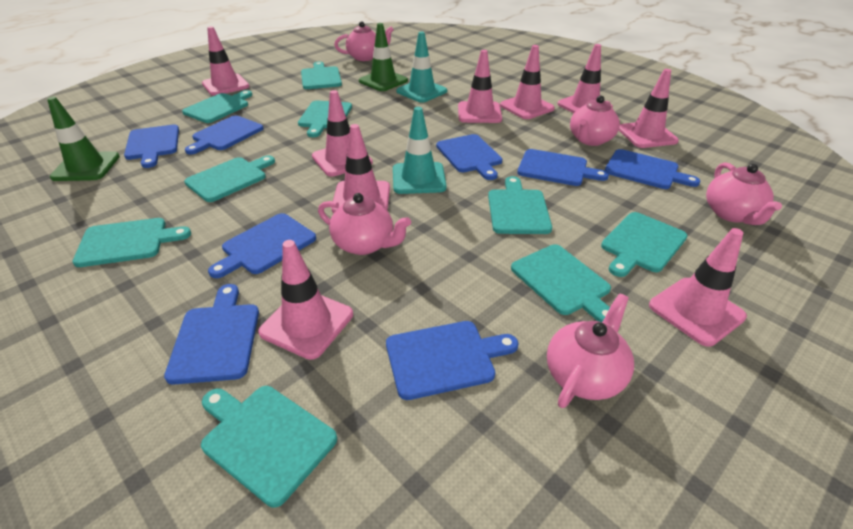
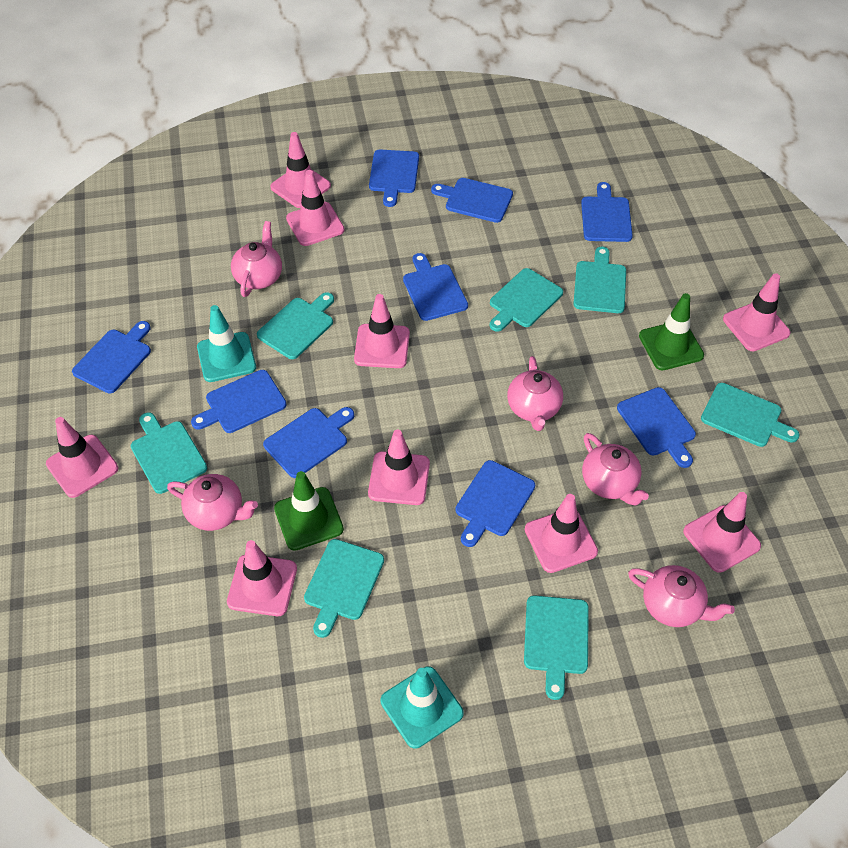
blue cutting board: [124,125,179,168] [164,284,259,385] [185,115,264,154] [208,213,316,278] [386,321,519,400] [436,134,502,180] [517,149,609,186] [605,149,700,189] = 8 -> [72,321,151,393] [191,370,287,433] [263,407,354,478] [369,150,419,207] [403,253,468,321] [431,178,513,223] [455,460,535,547] [581,182,633,242] [617,387,696,468] = 9
turquoise cutting board: [73,218,191,267] [182,90,252,123] [184,155,275,202] [201,386,337,507] [298,101,352,137] [301,62,342,89] [488,176,552,234] [511,244,611,322] [601,212,687,277] = 9 -> [131,413,207,494] [257,292,334,359] [304,539,384,638] [490,268,563,332] [524,595,589,700] [573,247,626,313] [701,383,800,447] = 7

